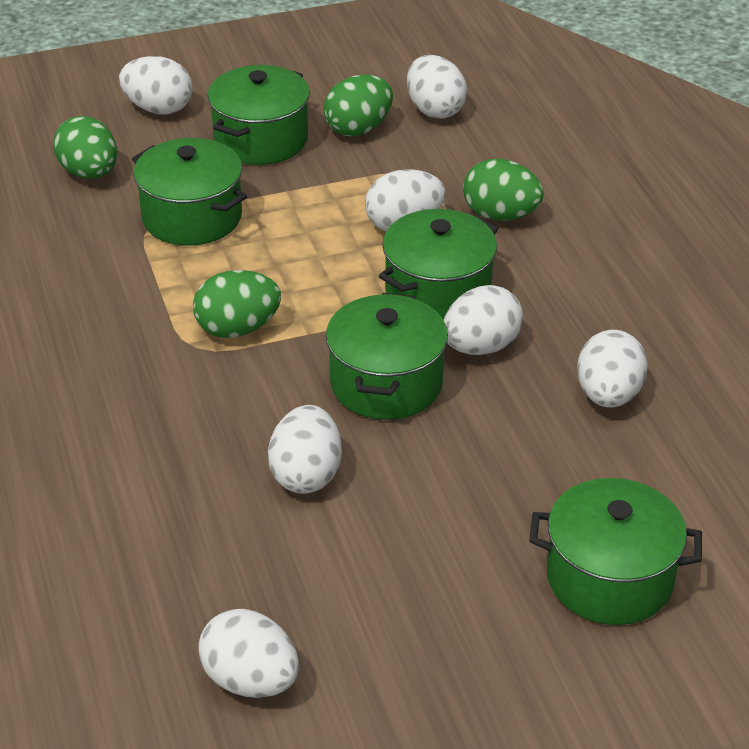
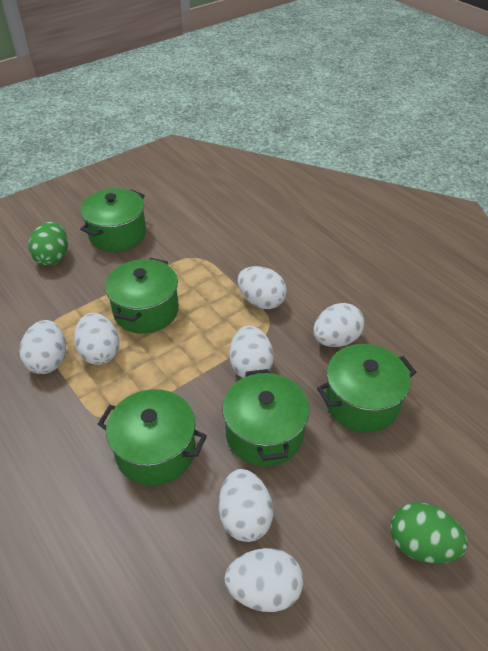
green egg: [53,116,117,179] [193,270,281,338] [324,75,393,136] [463,158,544,221] = 4 -> [29,222,68,266] [390,502,468,564] = 2

